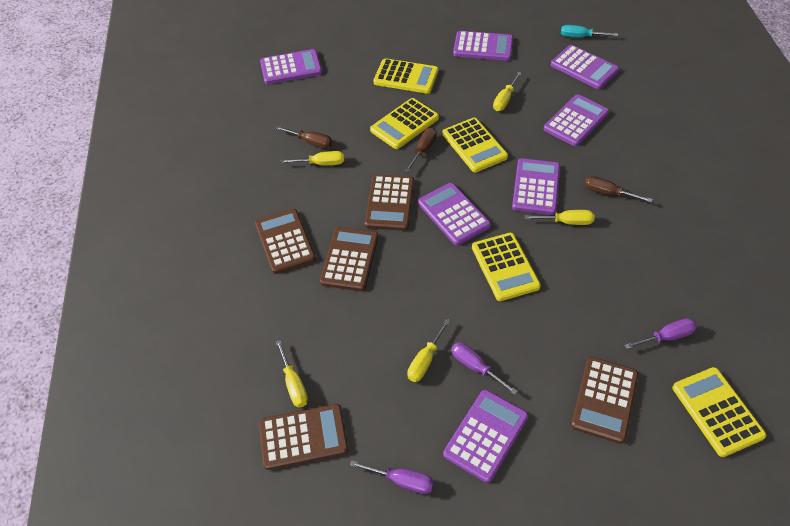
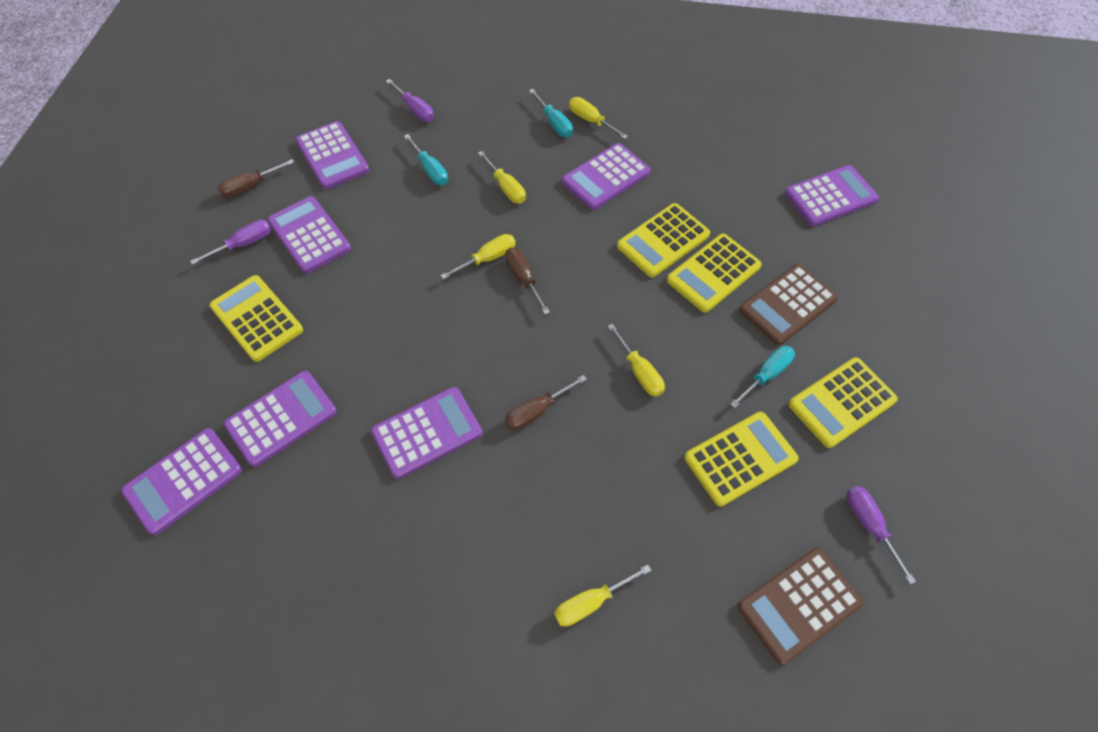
brown calculator: [255,209,316,274] [259,404,348,470] [320,227,378,291] [365,174,414,231] [571,357,638,444] = 5 -> [737,547,864,665] [739,264,838,345] = 2
turquoise screwdriver: [561,25,618,37] = 1 -> [404,134,448,185] [529,89,573,137] [730,346,795,408] = 3

